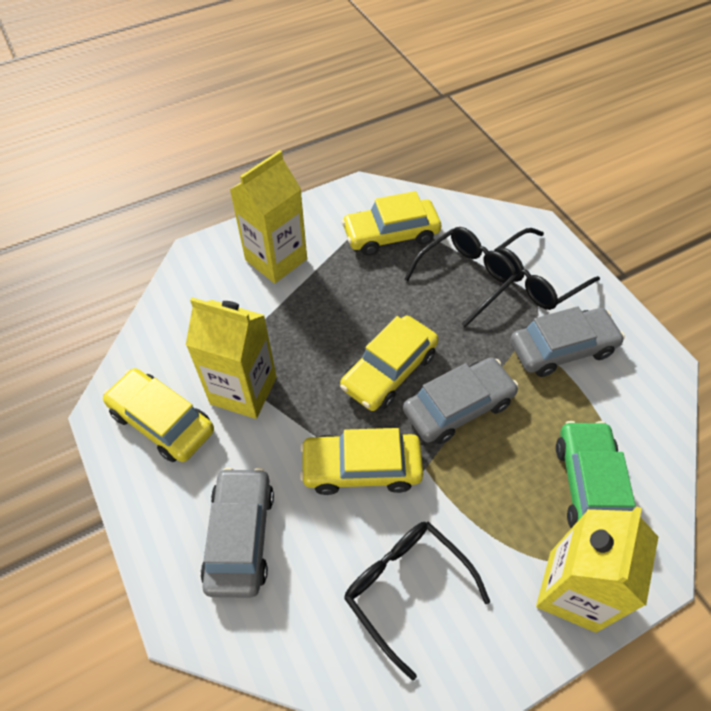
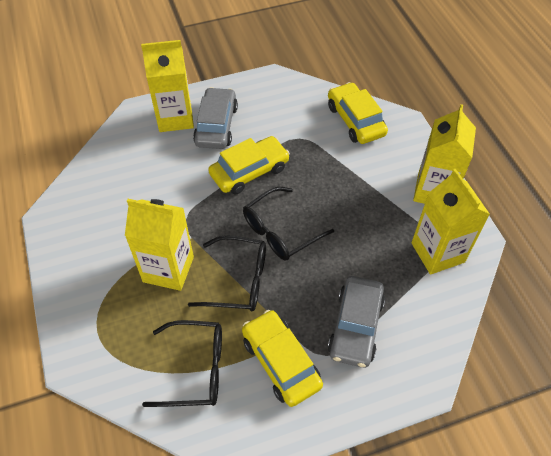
green car: [556,421,635,528] = 1 -> none = 0
grey car: [200,467,274,598] [403,357,519,444] [510,306,625,377] = 3 -> [193,87,238,149] [328,276,385,368] = 2
yellow car: [103,368,214,462] [300,428,423,495] [340,316,439,411] [342,191,441,256] = 4 -> [208,136,290,195] [242,310,323,407] [328,82,388,144] = 3
yellow carton: [186,297,277,419] [230,150,307,284] [536,506,658,633] = 3 -> [125,199,194,291] [141,40,194,132] [411,169,490,275] [413,104,476,204] = 4

